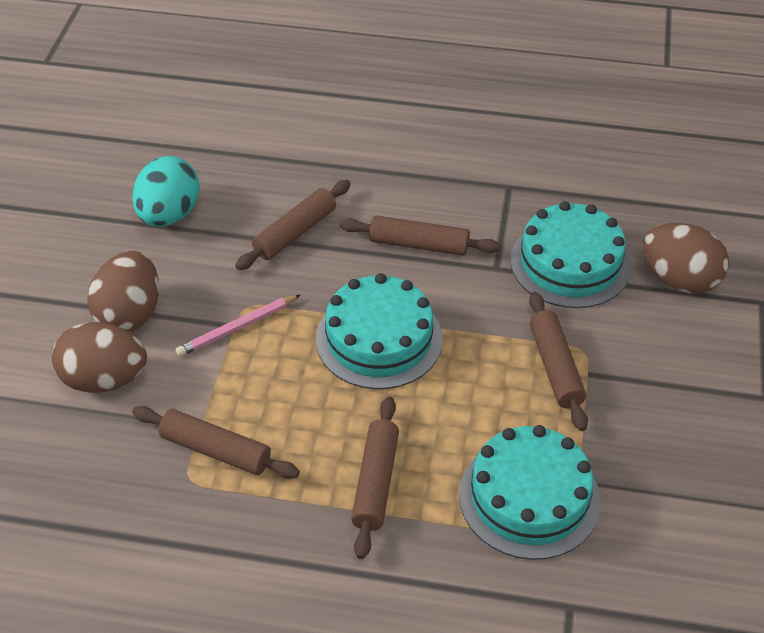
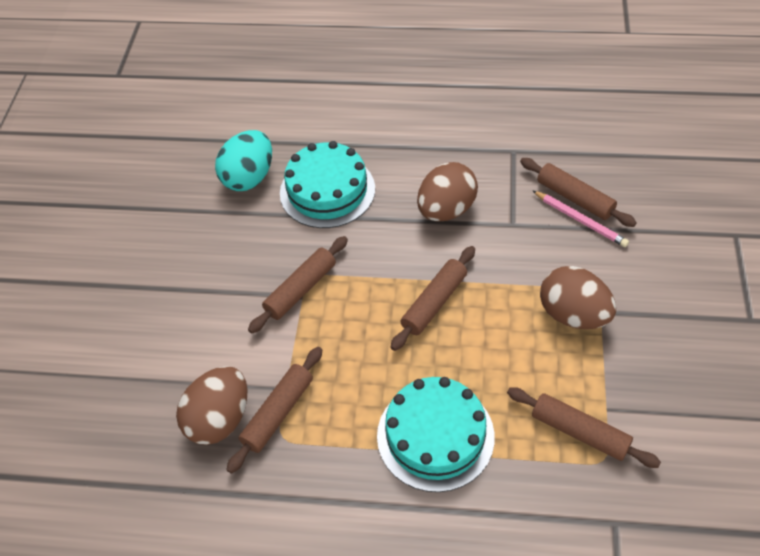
turquoise cake: [316,273,443,389] [459,425,601,560] [511,201,631,308] = 3 -> [280,141,375,228] [377,377,495,492] = 2

